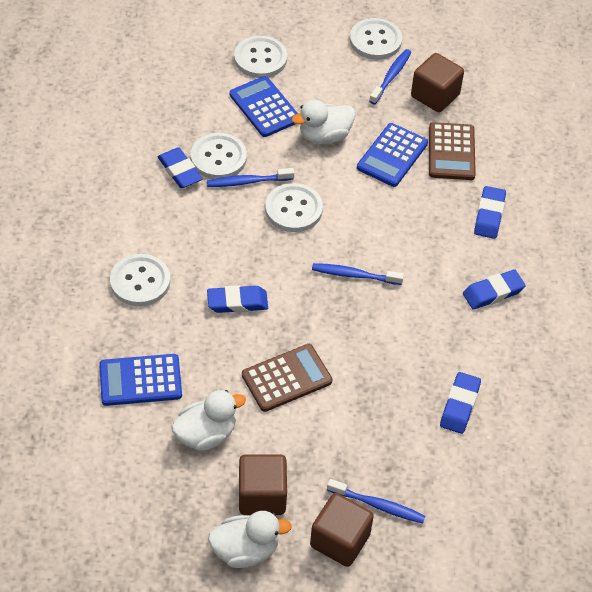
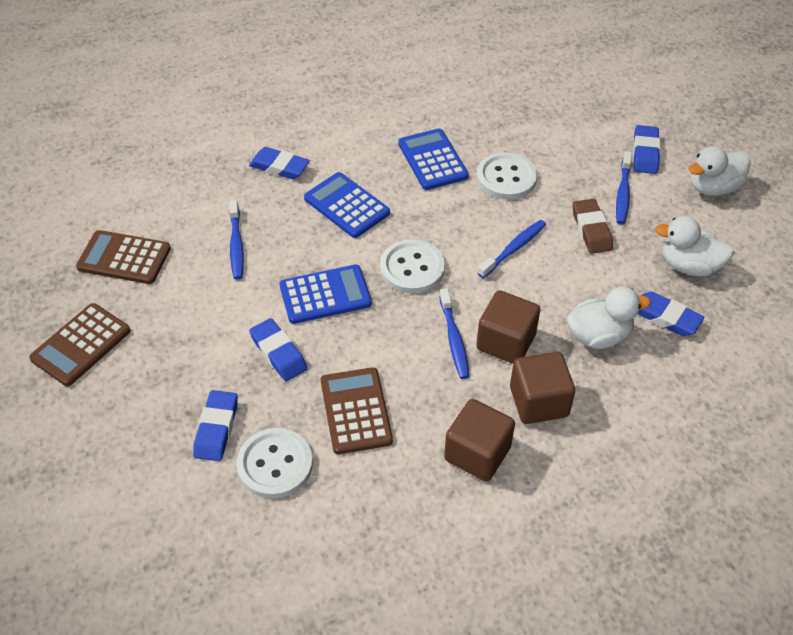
brown calculator: [242,344,332,412] [429,122,476,180] = 2 -> [29,303,131,386] [76,230,171,284] [321,367,393,454] = 3
brown eraser: none = 0 -> [572,199,613,254] = 1
white button: [110,254,170,306] [191,133,247,179] [234,36,287,78] [265,183,323,232] [350,18,402,60] = 5 -> [237,428,313,498] [380,239,445,293] [477,152,537,199] = 3

